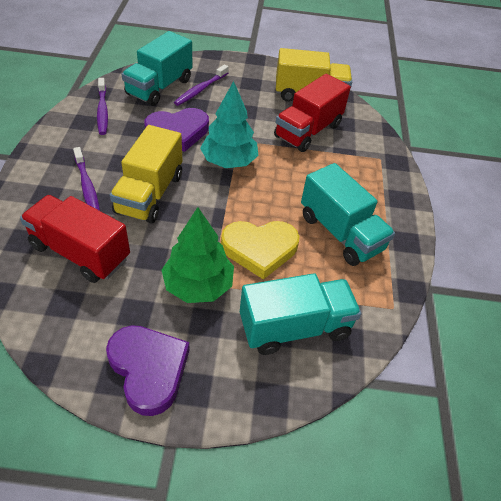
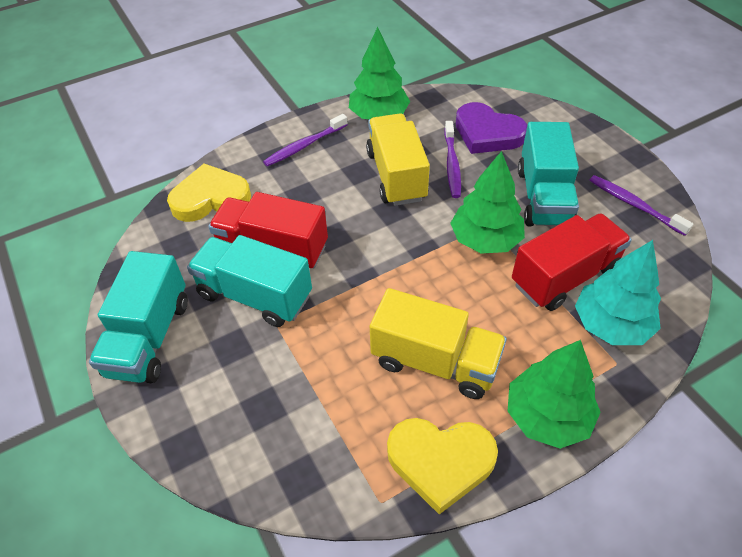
green tree: [162,207,234,303] = 1 -> [349,27,410,119] [450,151,525,254] [508,340,601,449] = 3
purple heart: [106,325,190,416] [144,108,209,152] = 2 -> [456,102,527,154] = 1
yellow heart: [221,221,299,280] = 1 -> [167,164,251,222] [387,418,498,514] = 2

